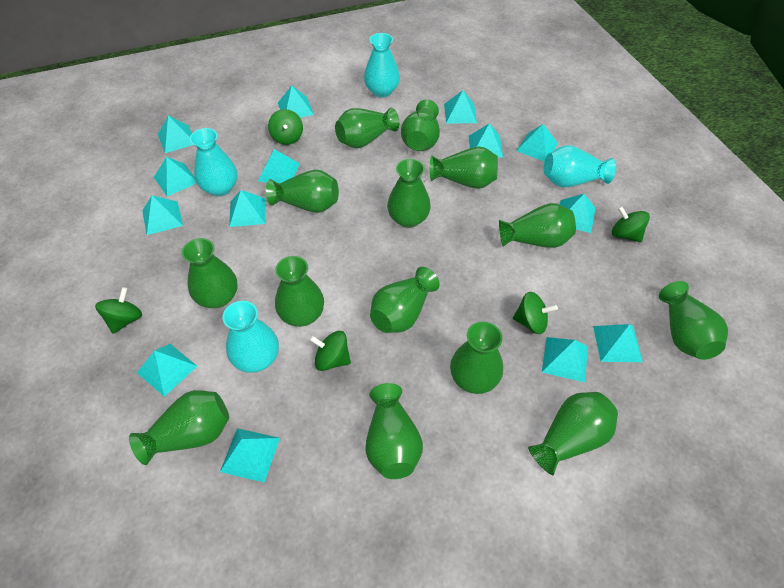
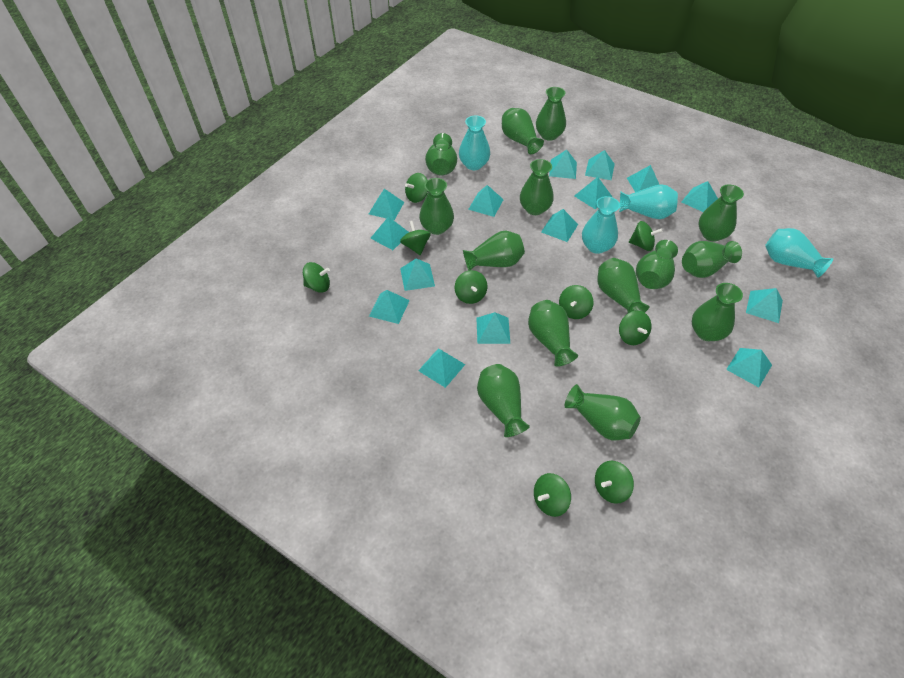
green spinning top: [95,287,142,334] [268,109,303,145] [309,331,351,371] [513,292,558,334] [612,206,650,242] = 5 -> [303,262,330,293] [400,221,431,255] [405,173,428,203] [455,270,487,304] [534,473,571,517] [559,285,594,319] [595,461,634,504] [619,311,652,345] [629,221,663,251] = 9
turquoise pyramid: [137,344,197,397] [142,195,183,235] [154,157,197,196] [158,116,193,153] [220,428,280,482] [229,190,265,227] [258,149,300,183] [278,86,314,118] [444,90,477,123] [469,123,503,158] [516,124,558,161] [542,337,588,382] [560,194,596,233] [593,324,643,362] = 14 -> [369,189,404,220] [369,290,410,324] [370,217,409,250] [400,258,435,291] [418,348,465,388] [468,185,504,217] [476,312,510,344] [541,209,578,242] [549,150,577,179] [574,177,612,209] [585,150,615,180] [627,165,660,192] [681,181,718,212] [726,348,772,387] [746,288,783,323] = 15

